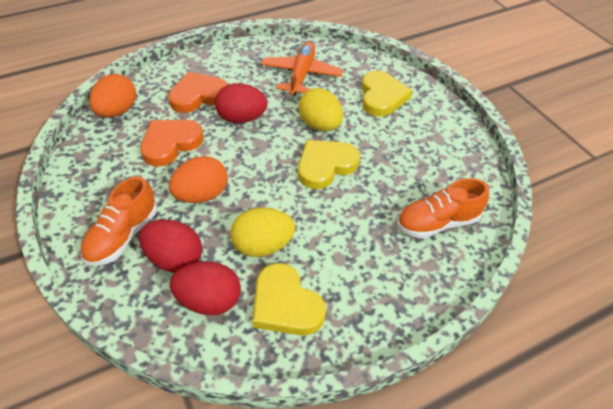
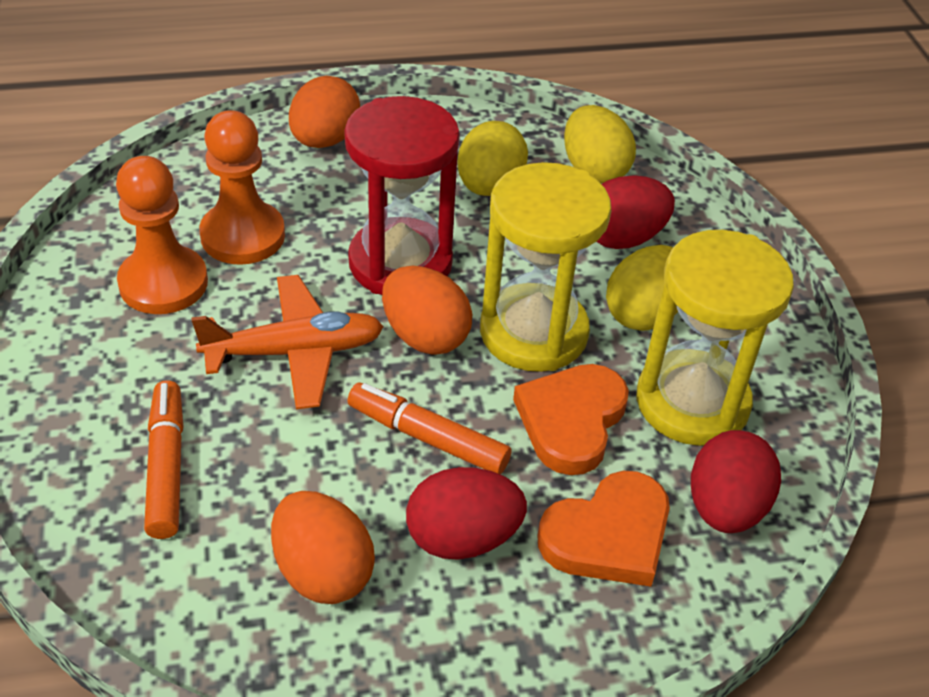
orange egg: [89,74,136,117] [169,156,227,203] = 2 -> [271,491,375,604] [289,76,360,148] [382,266,472,355] = 3
orange marker: none = 0 -> [144,380,183,539] [347,383,511,474] = 2
orange pawn: none = 0 -> [116,156,208,314] [199,110,285,265] = 2
orange shoe: [81,176,157,266] [397,178,489,239] = 2 -> none = 0
red hourglass: none = 0 -> [344,96,460,295] = 1
yellow egg: [230,208,295,257] [298,88,343,131] = 2 -> [457,121,528,196] [564,105,636,183] [606,245,678,331] = 3
yellow heart: [253,263,326,335] [298,140,360,189] [362,71,412,117] = 3 -> none = 0
yellow hourglass: none = 0 -> [480,162,611,372] [636,230,794,446] = 2

